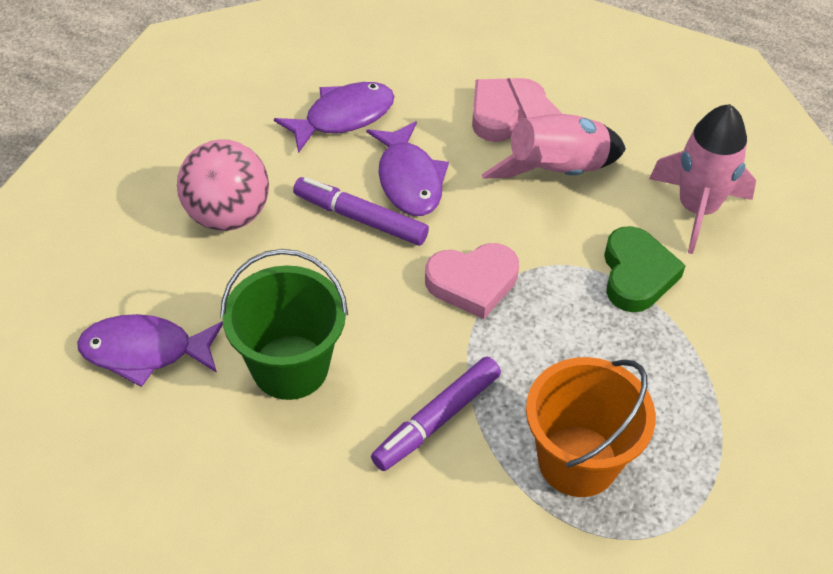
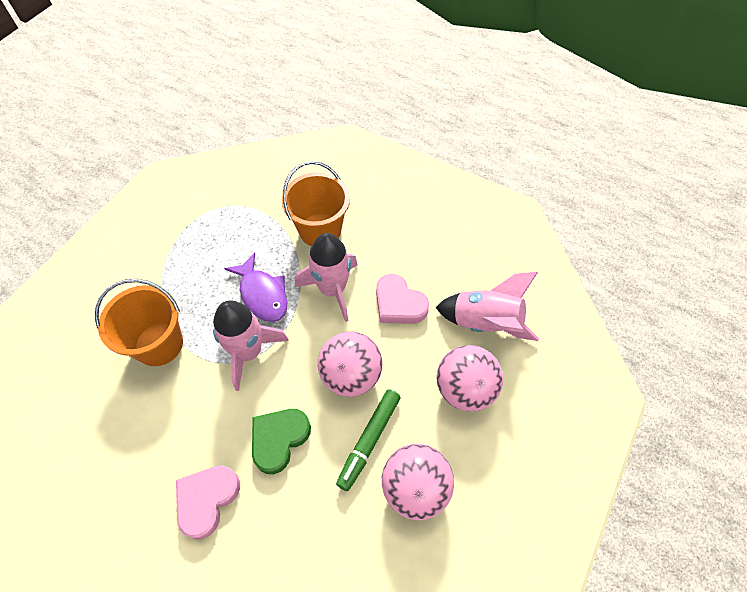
green bucket: [220,249,348,400] = 1 -> none = 0
green marker: none = 0 -> [336,389,401,491] = 1
orange bucket: [526,357,656,497] = 1 -> [95,279,183,366] [282,161,350,246] = 2
pink ball: [177,139,269,231] = 1 -> [318,331,382,397] [382,444,454,520] [436,345,503,412] = 3
pink rocket: [481,78,626,179] [649,104,756,254] = 2 -> [213,300,289,391] [295,233,358,322] [435,272,539,341] = 3
purple fish: [77,314,223,387] [274,82,395,153] [366,121,449,216] = 3 -> [224,253,287,322] = 1
purple marker: [293,177,429,246] [371,357,501,471] = 2 -> none = 0

